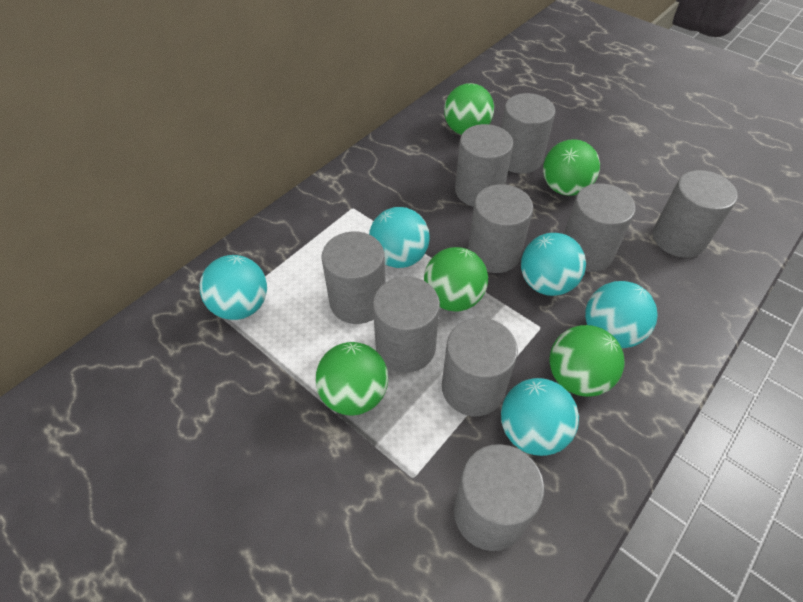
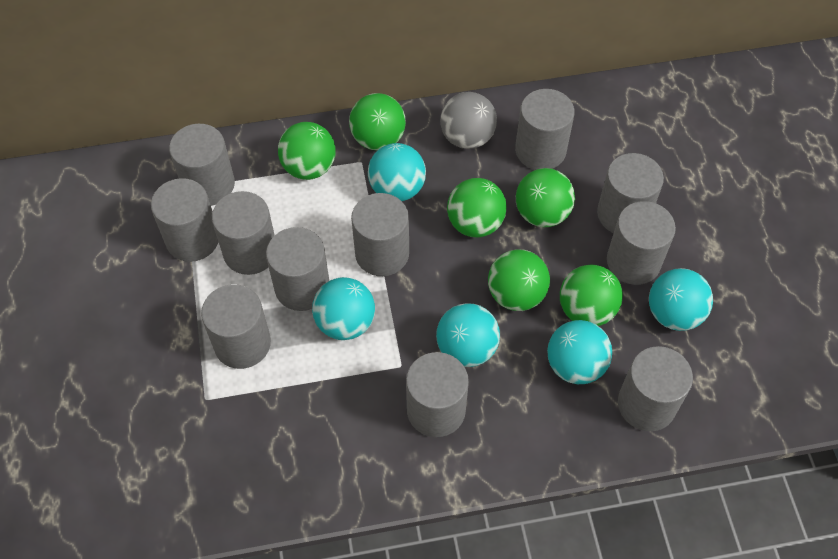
green ball: [315,342,388,415] [424,247,488,311] [444,83,494,135] [543,139,600,196] [549,325,624,397] = 5 -> [278,122,336,180] [349,93,406,150] [447,178,507,237] [488,250,550,311] [516,168,575,227] [560,265,623,326] = 6
grey ball: none = 0 -> [440,92,497,149] = 1
grey cylinder: [321,232,386,324] [373,277,440,373] [442,318,518,416] [454,444,544,551] [455,124,513,207] [468,184,533,273] [501,93,555,174] [564,183,635,272] [653,170,738,258] = 9 -> [151,178,218,262] [169,124,235,206] [201,284,271,369] [212,191,275,275] [266,227,329,311] [351,193,409,276] [406,352,469,437] [515,89,574,170] [597,153,664,233] [607,201,676,285] [618,346,693,431] = 11

